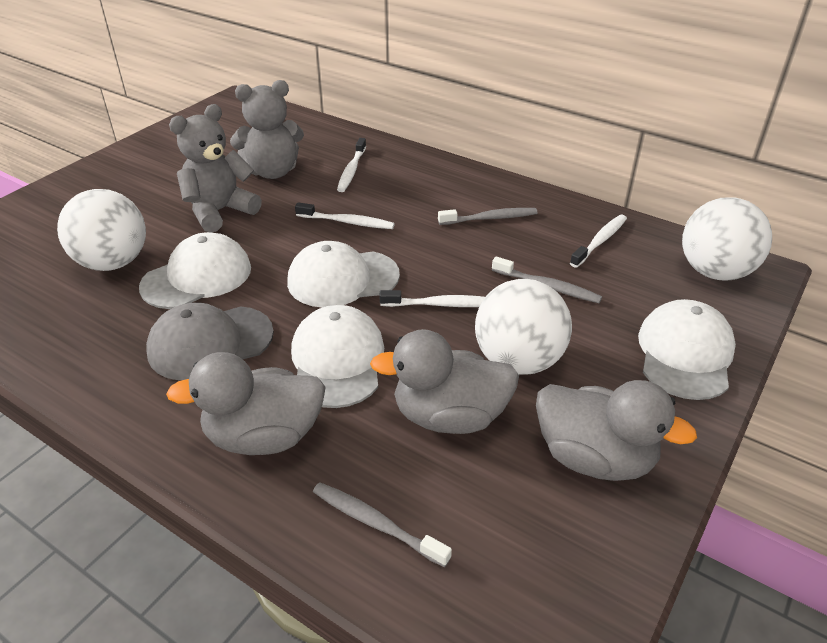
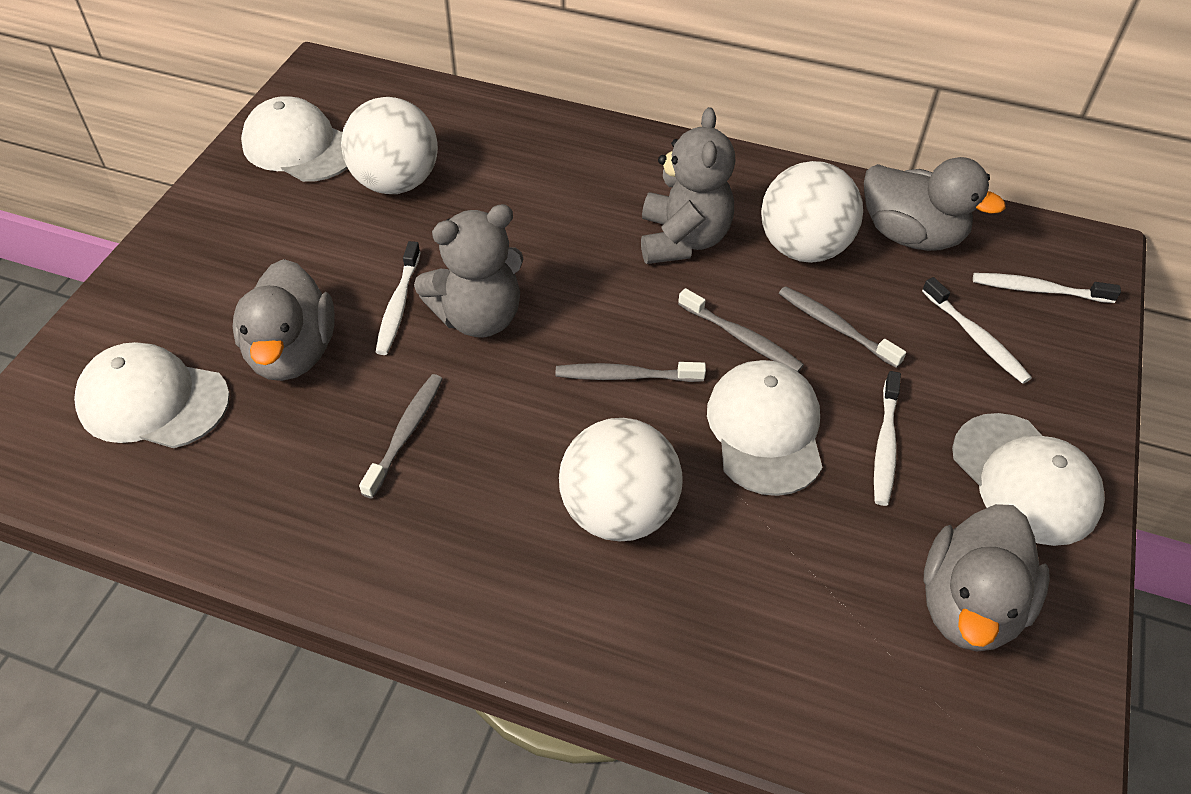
grey cap: [146,303,274,380] = 1 -> none = 0
grey toothbrush: [313,482,452,567] [438,208,537,225] [492,256,602,303] = 3 -> [359,374,443,499] [556,362,706,382] [678,288,804,372] [779,286,906,368] = 4

